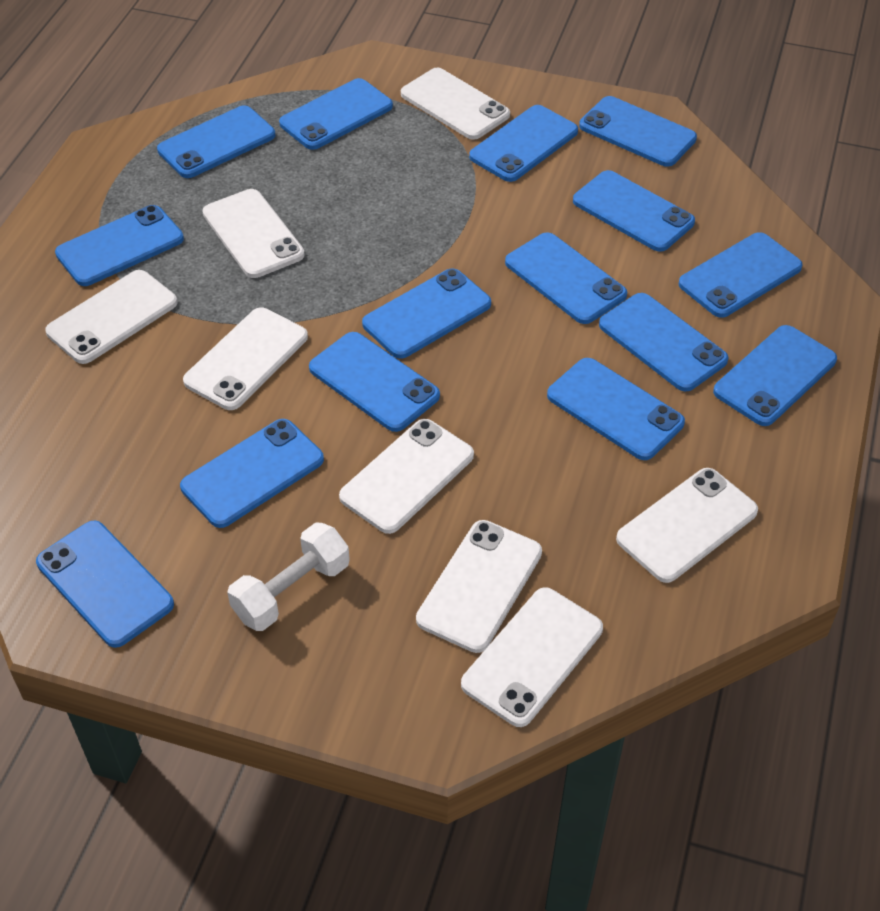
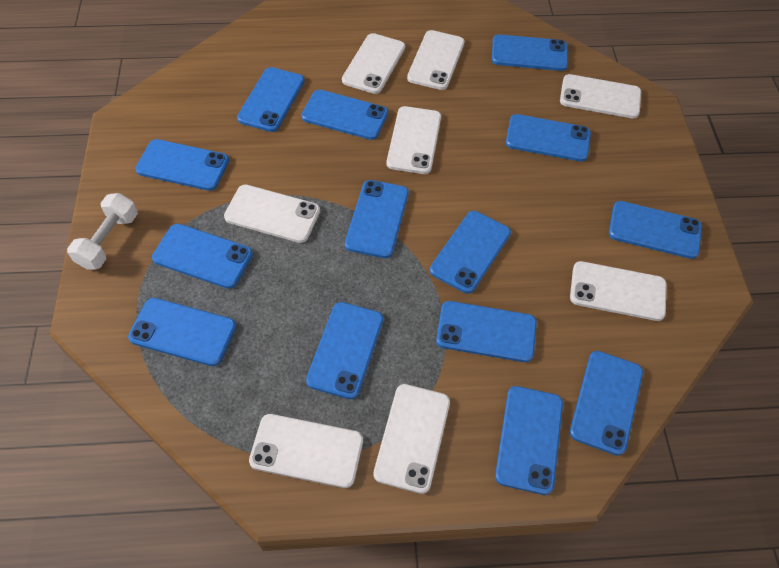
blue phone: [36,520,174,648] [55,205,184,286] [157,105,275,178] [180,419,324,528] [279,78,393,150] [309,332,440,432] [362,269,491,359] [469,105,578,182] [505,232,627,324] [547,358,685,460] [573,170,695,252] [579,96,697,167] [599,293,729,392] [679,232,803,318] [713,325,837,426] = 15 -> [128,298,236,366] [135,139,229,191] [152,224,253,289] [237,67,305,132] [301,90,388,140] [306,302,383,399] [345,180,409,258] [430,211,511,294] [436,301,537,362] [492,34,568,71] [495,386,563,495] [506,114,591,162] [570,351,643,455] [609,201,702,259] = 14

